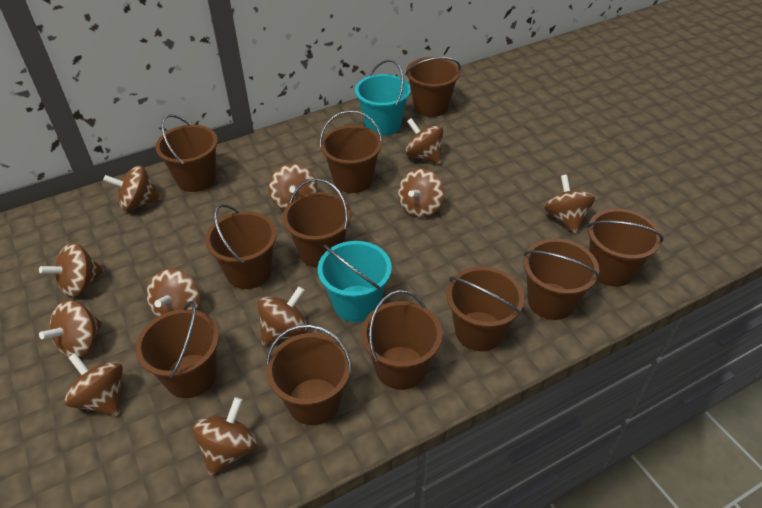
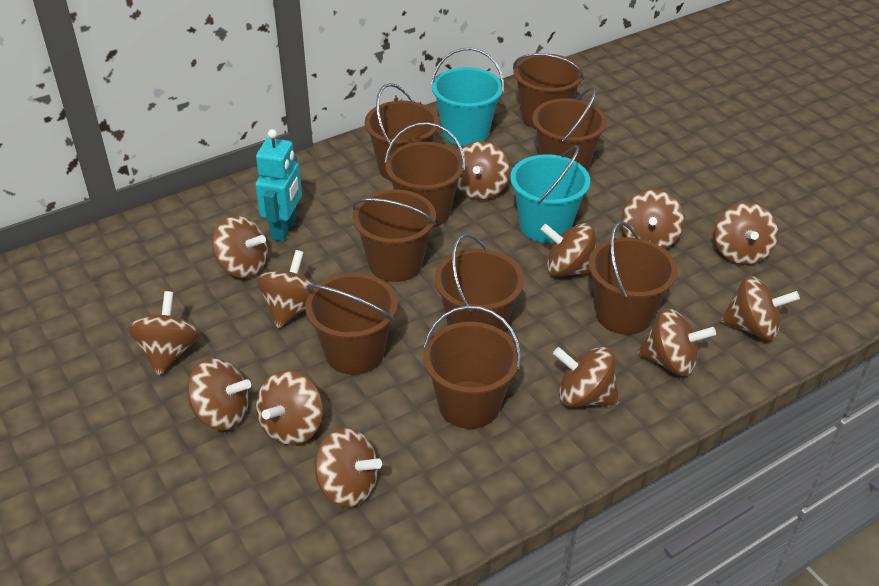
brown bucket: [135,301,219,398] [155,115,218,192] [205,204,277,289] [266,324,352,425] [283,179,351,268] [320,110,383,193] [361,290,442,390] [405,57,461,117] [446,267,524,351] [523,238,600,320] [587,208,664,287] = 11 -> [305,273,397,375] [352,190,436,282] [365,83,439,181] [385,122,465,227] [423,305,521,429] [435,234,524,332] [513,53,584,129] [532,87,607,171] [589,222,677,335] = 9
brown spinning top: [39,243,104,297] [39,300,102,357] [64,353,123,416] [103,166,162,211] [147,269,200,317] [193,397,257,476] [258,286,308,345] [269,164,317,210] [398,169,444,217] [405,118,443,164] [544,175,595,234] = 11 -> [128,291,200,375] [187,358,251,431] [212,215,268,278] [256,370,323,445] [257,250,314,328] [314,428,382,508] [457,141,510,200] [541,223,596,276] [553,347,619,407] [621,189,685,249] [637,308,716,376] [715,202,778,265] [720,276,800,340] = 13
turquoise robot: none = 0 -> [255,129,302,242] = 1

